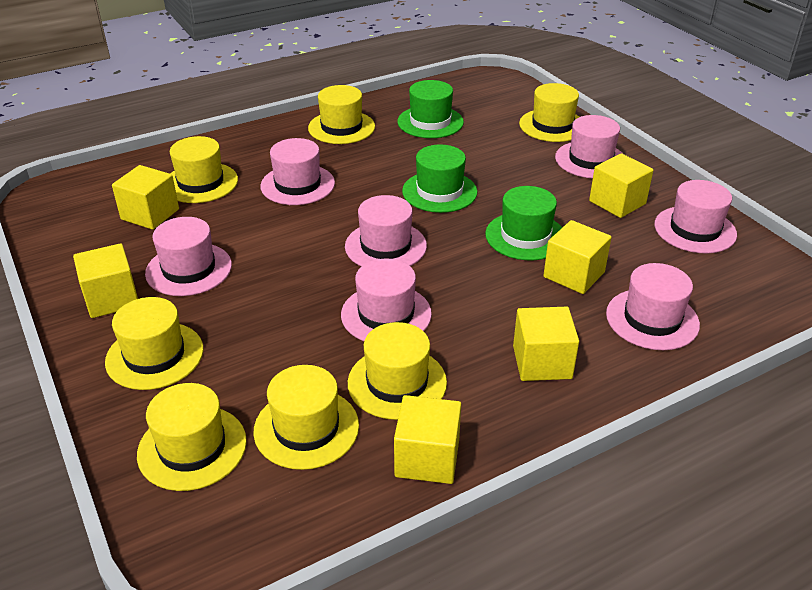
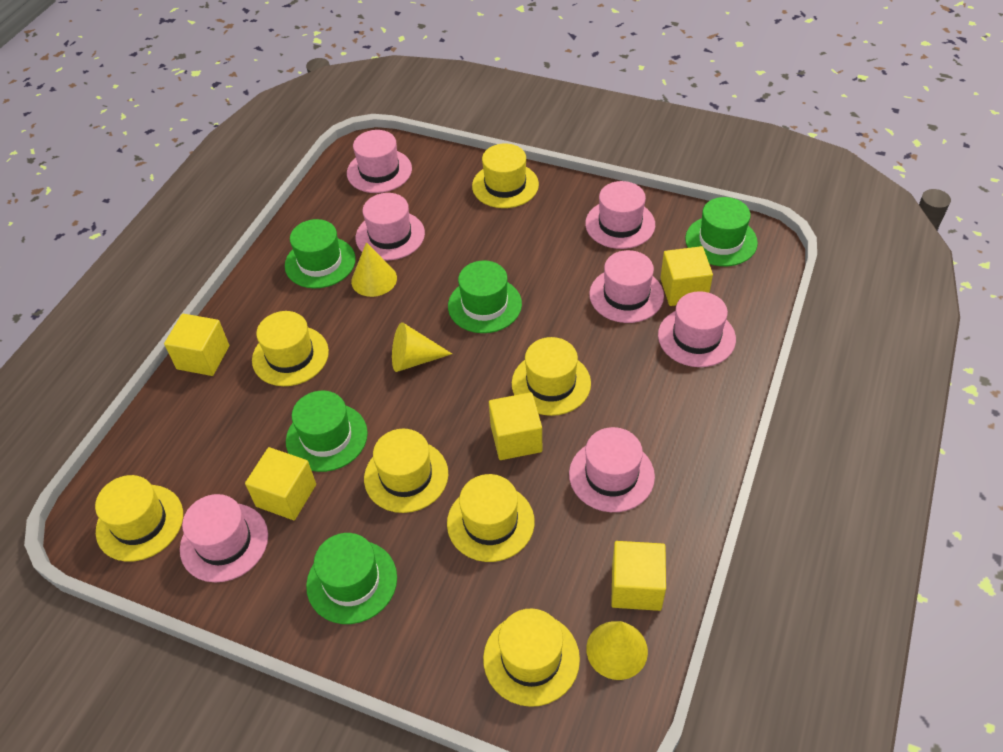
green hat: [397,80,464,138] [402,145,478,213] [485,186,562,260] = 3 -> [285,219,356,289] [286,391,368,472] [306,533,397,624] [448,260,522,333] [685,197,758,266] = 5
yellow cone: none = 0 -> [351,242,397,297] [392,322,452,372] [586,621,648,680] = 3
yellow cube: [73,243,138,318] [112,165,179,230] [394,395,461,484] [513,307,579,381] [543,220,612,294] [589,153,654,218] = 6 -> [164,314,229,376] [245,447,316,520] [489,392,542,460] [611,541,666,611] [660,246,713,306] = 5

